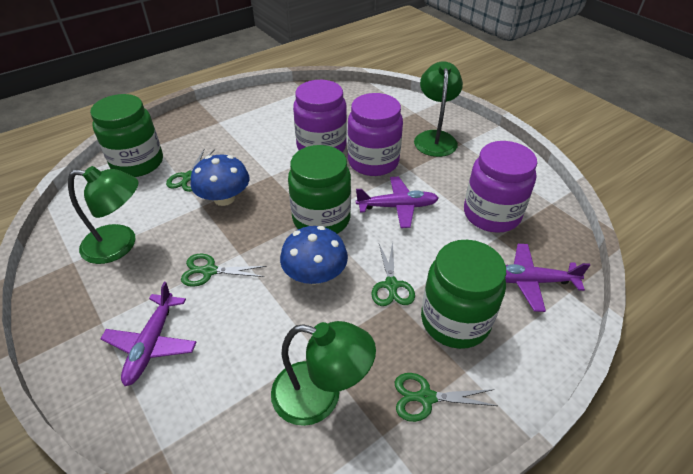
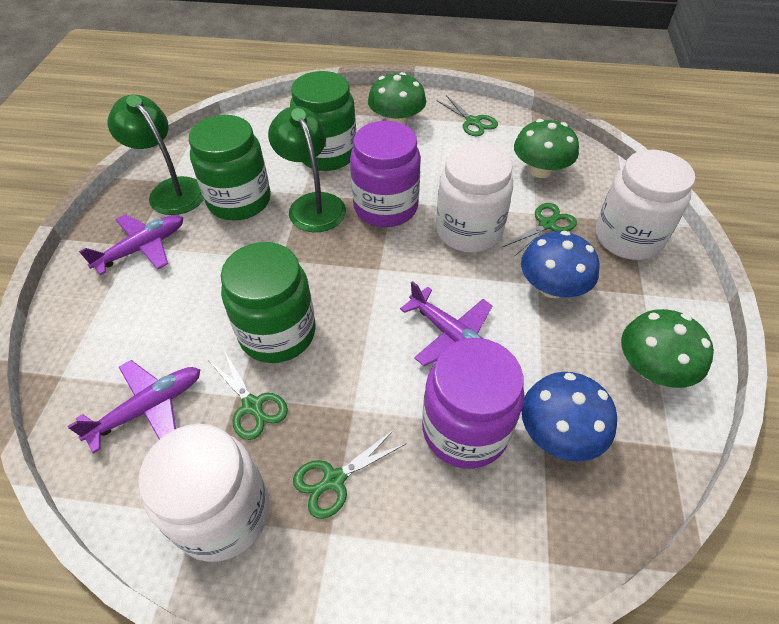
green lamp: [68,166,139,264] [271,321,376,426] [414,61,463,157] = 3 -> [107,94,204,215] [268,106,346,232] = 2
green mushroom: none = 0 -> [368,72,426,125] [514,119,579,178] [621,309,714,388] = 3
purple jar: [293,80,347,152] [347,93,403,176] [464,141,537,233] = 3 -> [350,121,421,227] [422,338,525,469] = 2
white jar: none = 0 -> [138,424,270,562] [436,143,513,253] [596,150,695,260] = 3

